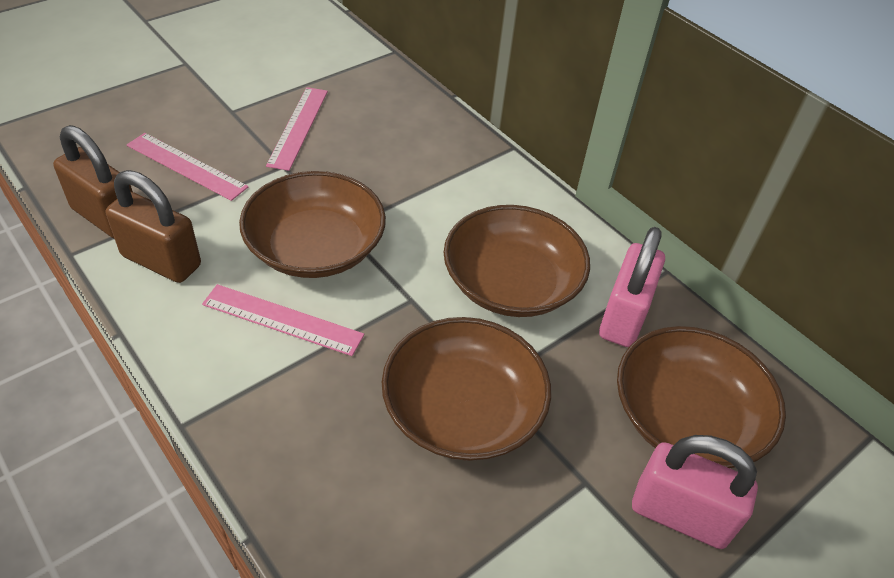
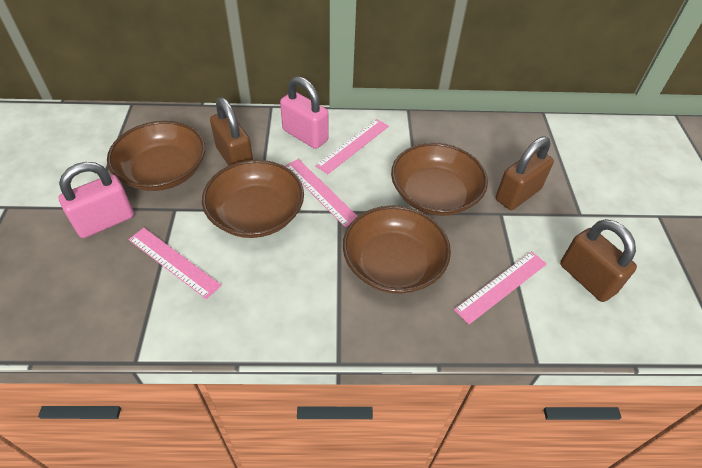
brown padlock: [53,125,133,238] [106,170,201,283] = 2 -> [210,97,253,166] [496,136,554,210] [560,219,637,302] = 3
pink ruler: [127,133,248,201] [202,284,364,356] [266,87,328,171] = 3 -> [128,228,222,299] [285,159,358,227] [315,119,389,174] [454,251,547,324] = 4

